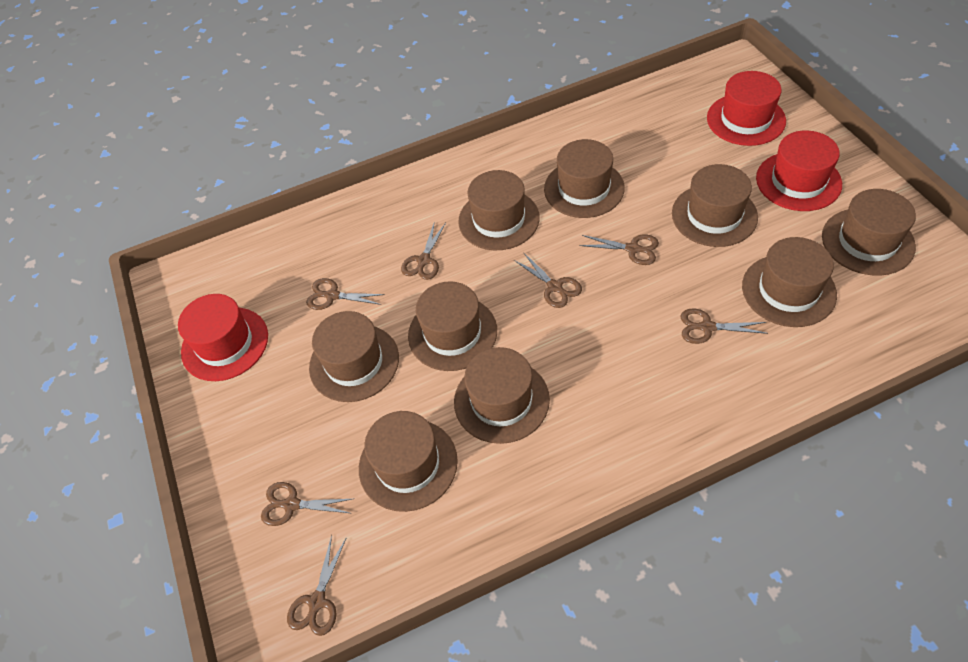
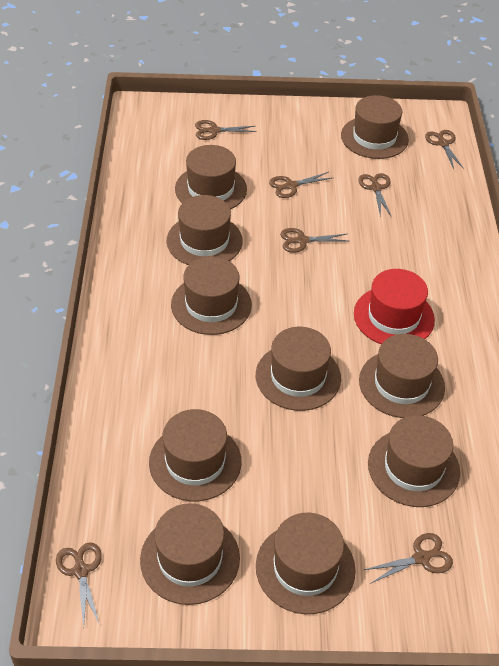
brown hat: [309,311,399,402] [359,411,458,512] [408,281,497,371] [454,347,550,444] [458,170,540,250] [544,139,625,218] [672,164,758,247] [742,237,837,327] [822,189,916,276] = 9 -> [140,503,240,605] [149,409,241,501] [167,195,243,265] [171,257,252,335] [175,145,247,210] [256,327,341,411] [256,513,356,614] [341,95,409,159] [359,334,445,418] [368,415,460,507] = 10
red hat: [178,294,268,381] [707,71,786,146] [756,130,842,211] = 3 -> [354,269,435,344] = 1

